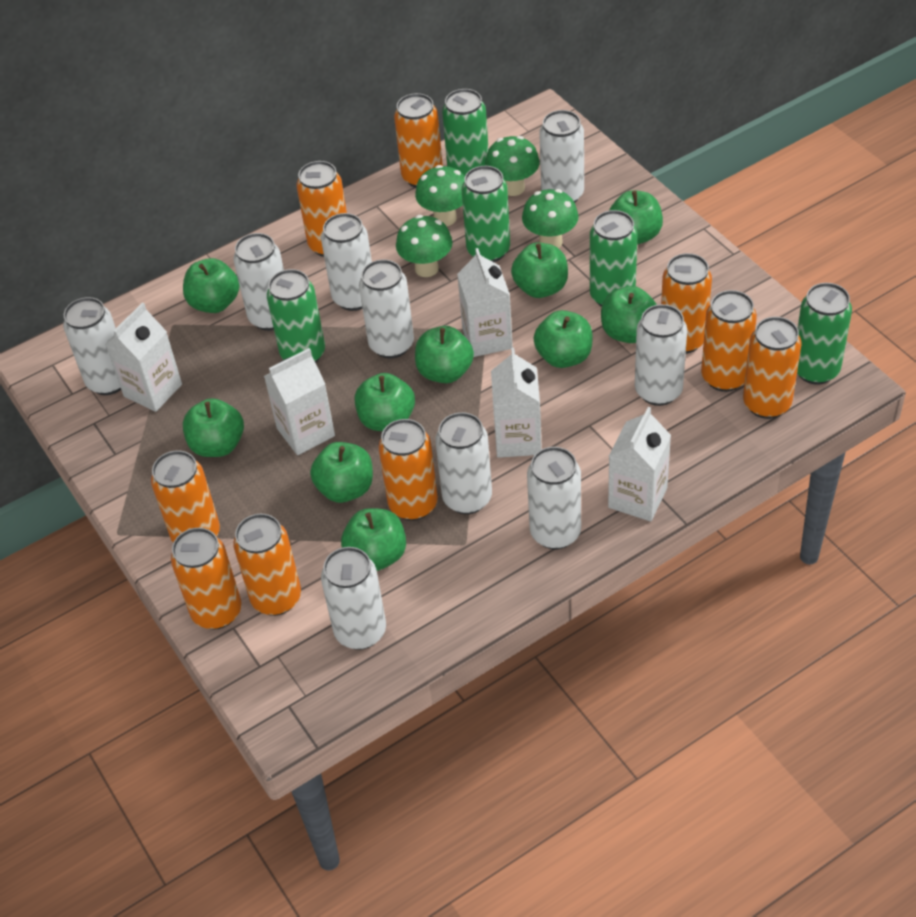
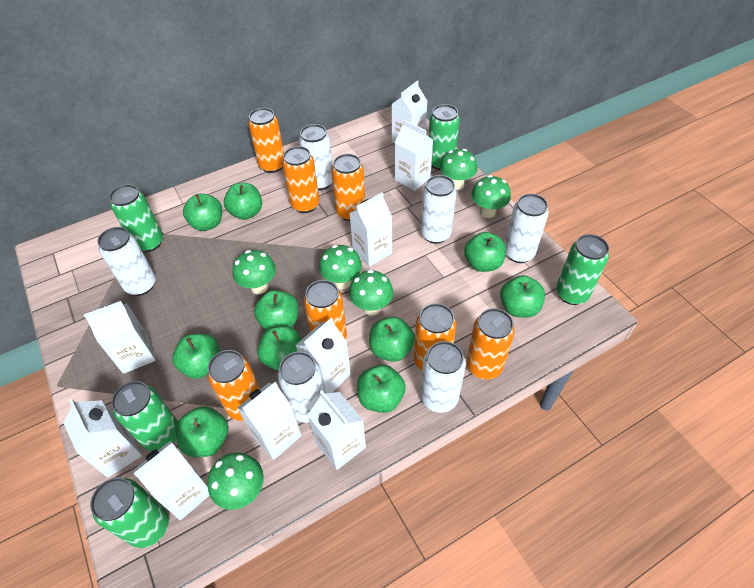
green mushroom: [396,215,452,277] [415,165,465,226] [485,136,540,196] [522,189,579,248] = 4 -> [207,453,264,510] [233,250,276,294] [319,245,362,289] [349,270,393,316] [440,149,477,190] [471,175,511,218] = 6
orange can: [151,450,220,543] [171,528,241,630] [233,514,301,616] [297,161,347,257] [379,419,438,521] [394,93,443,188] [661,253,712,354] [701,290,757,392] [743,317,801,419] = 9 -> [207,350,260,421] [248,108,284,173] [282,146,320,213] [304,280,347,340] [331,154,365,221] [414,303,456,371] [466,308,515,379] = 7
white can: [63,297,121,395] [233,233,284,331] [321,213,372,311] [321,547,386,650] [359,259,414,358] [435,412,492,514] [527,447,581,549] [539,110,584,202] [635,304,687,406] = 9 -> [98,227,156,296] [278,352,325,423] [299,124,333,190] [421,175,457,244] [421,341,466,413] [505,194,549,263] = 6
white carton: [105,302,182,412] [264,348,335,455] [457,248,513,357] [491,348,542,458] [608,407,671,521] = 5 -> [64,399,142,478] [84,301,156,374] [134,441,210,520] [237,382,302,460] [295,318,351,394] [308,391,366,470] [349,193,392,267] [392,81,427,143] [395,120,433,191] = 9

